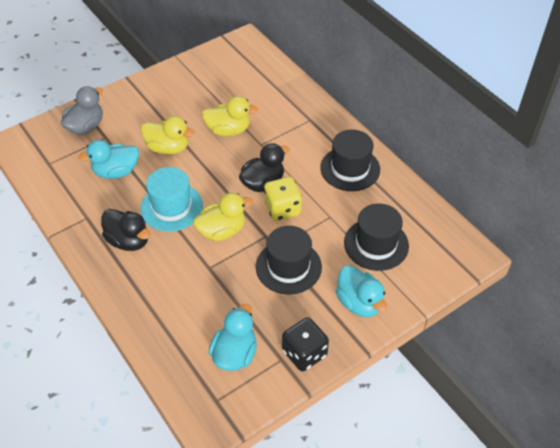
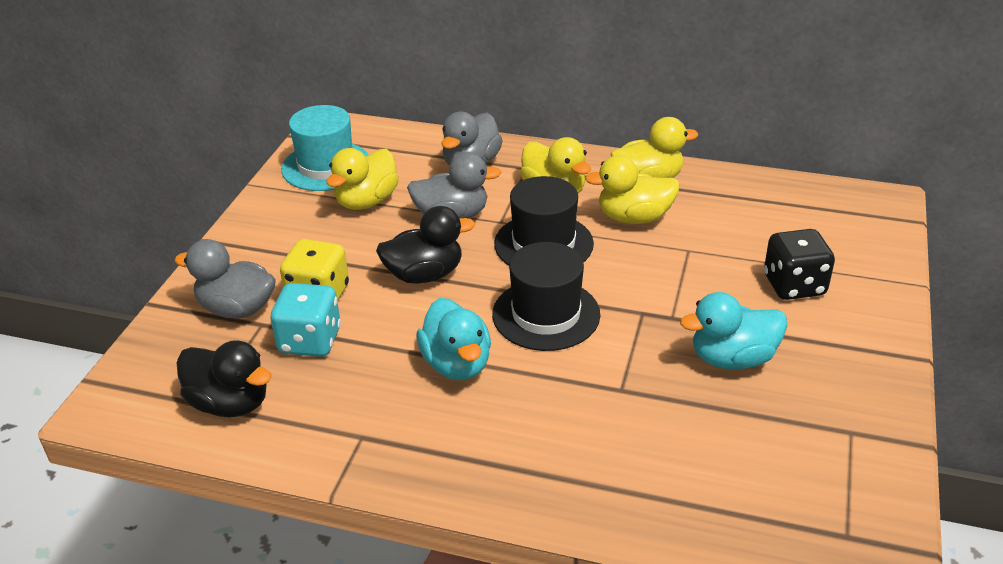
black hat: [256,226,322,295] [320,130,380,191] [344,203,409,271] = 3 -> [492,242,600,351] [494,176,594,266] = 2
grey duck: [61,86,103,135] = 1 -> [174,239,276,319] [407,152,501,219] [441,112,503,166] = 3
turquoise dice: none = 0 -> [270,283,341,357] = 1
turquoise duck: [78,140,139,179] [209,304,257,371] [336,265,387,317] = 3 -> [417,298,491,380] [680,292,787,370] = 2
yellow duck: [141,116,194,155] [193,193,253,241] [202,96,258,136] = 3 -> [326,148,399,210] [520,137,591,193] [585,155,680,224] [611,117,698,178] = 4

